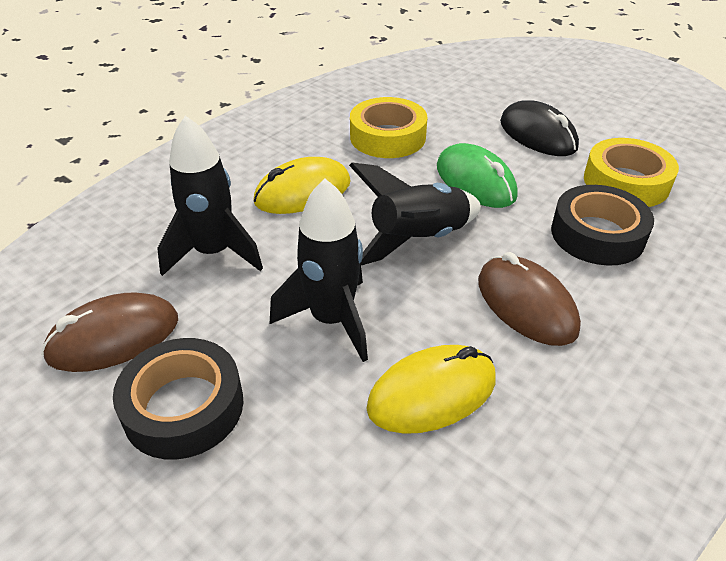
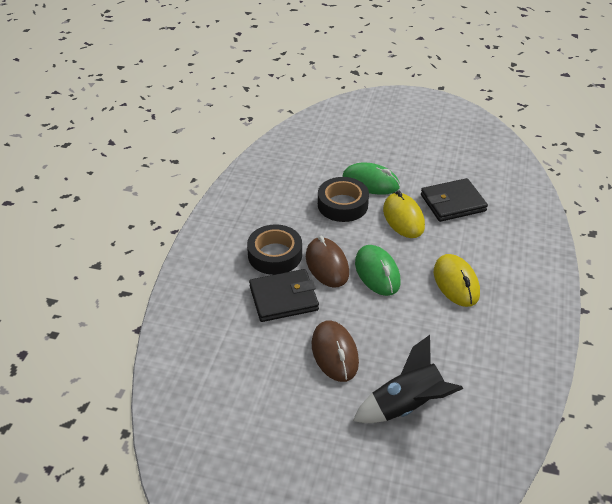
black mouse: [500,101,579,156] = 1 -> none = 0
black rocket: [157,116,263,276] [270,179,368,362] [349,163,481,265] = 3 -> [353,335,463,423] = 1
black wallet: none = 0 -> [249,269,319,322] [421,178,488,222] = 2
green mouse: [437,143,518,208] = 1 -> [342,163,400,195] [355,245,401,296] = 2
yellow tape: [350,97,427,158] [584,138,679,207] = 2 -> none = 0

